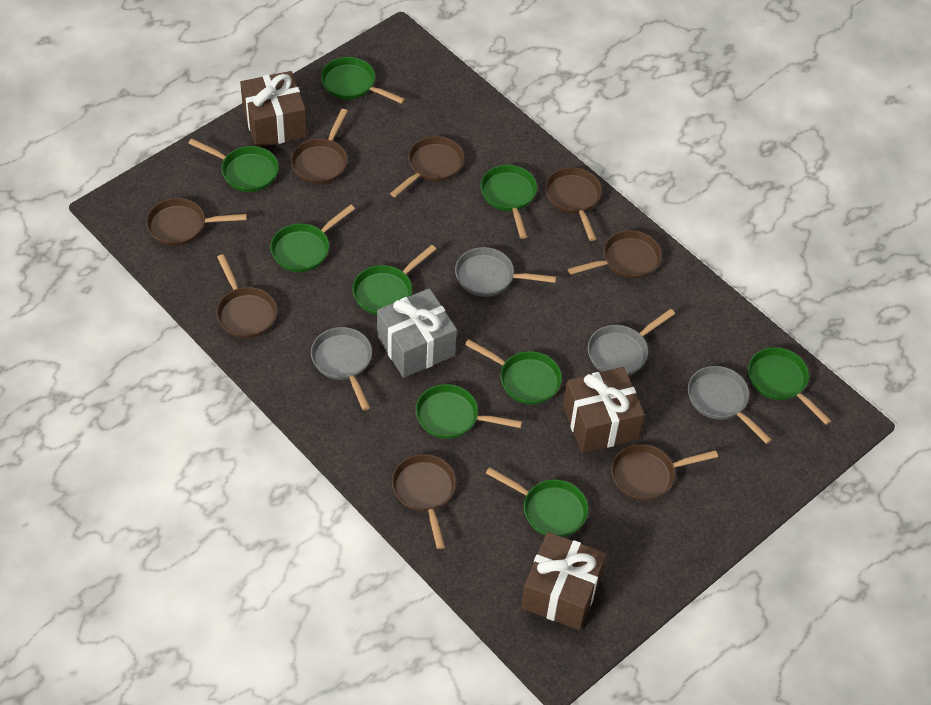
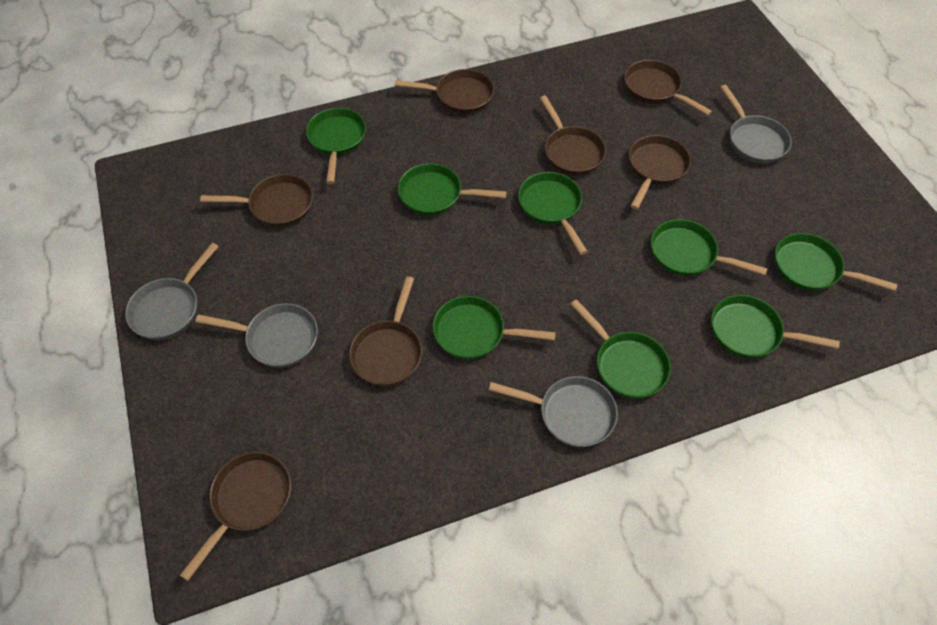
brown gift: [240,71,307,147] [521,532,607,630] [563,367,645,453] = 3 -> none = 0
brown pan: [146,198,247,246] [216,254,277,338] [291,109,348,184] [390,136,464,197] [392,454,456,549] [545,167,602,241] [568,230,662,279] [611,444,718,501] = 8 -> [180,452,291,581] [200,174,313,227] [349,276,422,386] [395,69,494,114] [540,96,606,175] [624,60,712,116] [629,135,691,210] = 7
green pan: [188,138,279,192] [270,204,355,272] [321,57,405,104] [352,245,436,315] [416,384,522,439] [465,339,562,405] [480,165,537,239] [486,467,588,537] [748,347,831,425] = 9 -> [306,108,366,184] [398,163,507,216] [433,296,556,360] [518,172,588,255] [570,299,671,399] [651,219,767,276] [711,295,840,358] [774,233,897,291] = 8
grey gift: [377,288,457,378] = 1 -> none = 0

